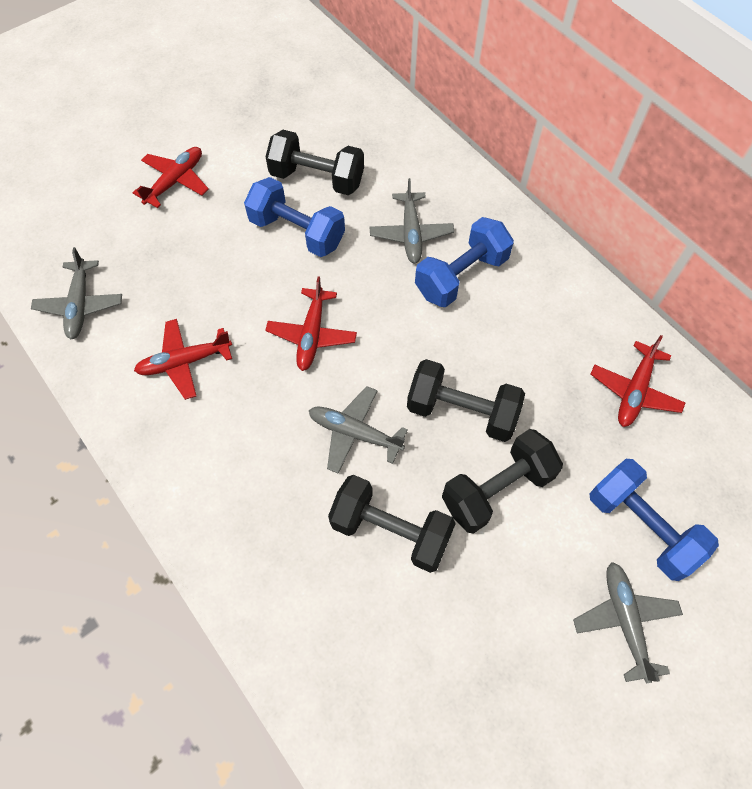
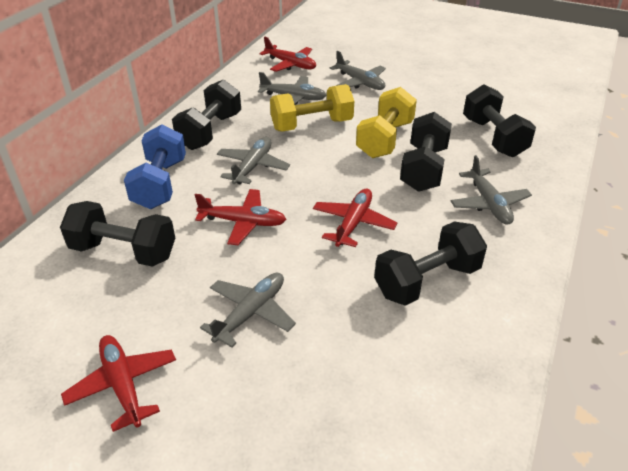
black dumbbell: [265,130,364,195] [328,475,456,573] [407,359,525,442] [442,429,563,534] = 4 -> [60,201,175,267] [172,79,241,150] [374,222,487,306] [400,112,452,192] [463,84,536,157] = 5
blue dumbbell: [244,177,345,257] [415,217,514,307] [589,459,719,581] = 3 -> [124,124,186,209] = 1
grey plane: [31,247,122,339] [309,386,408,474] [370,178,454,263] [573,562,683,684] = 4 -> [200,272,296,348] [217,137,290,184] [258,72,327,105] [330,51,386,90] [451,155,532,225] = 5
yellow dumbbell: none = 0 -> [270,84,354,131] [356,87,417,158] = 2

